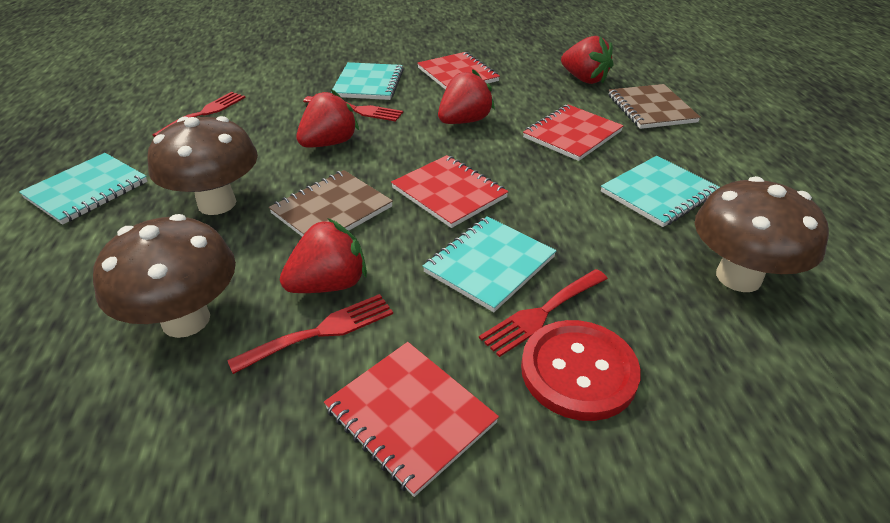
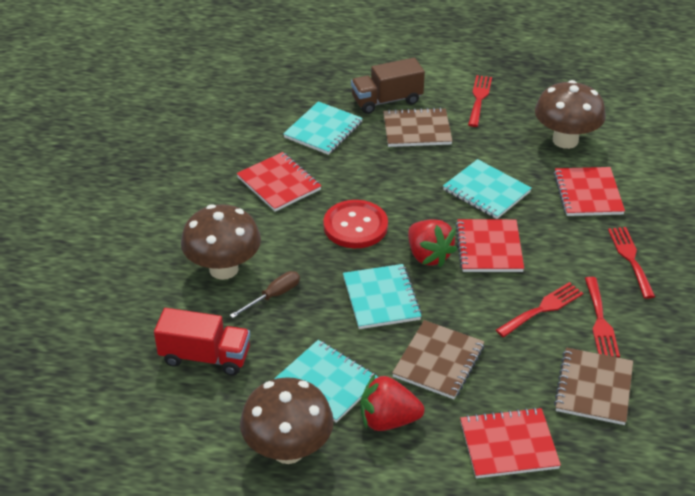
brown notebook: [269,170,393,237] [609,84,701,129] = 2 -> [383,108,453,147] [392,320,485,399] [554,347,633,425] = 3
brown screwdriver: none = 0 -> [230,271,300,318] = 1
brown truck: none = 0 -> [351,58,425,114] = 1
red strawberry: [280,218,367,293] [296,89,359,147] [438,69,495,124] [561,36,613,84] = 4 -> [360,374,424,431] [408,219,457,267] = 2
red truck: none = 0 -> [154,308,250,375] = 1

